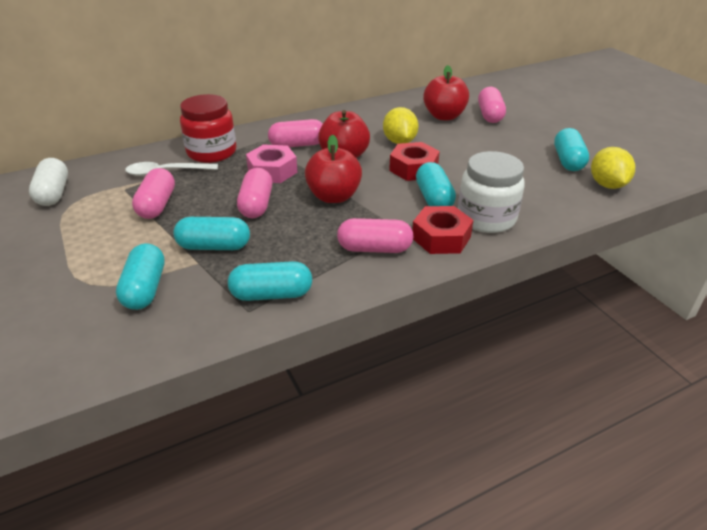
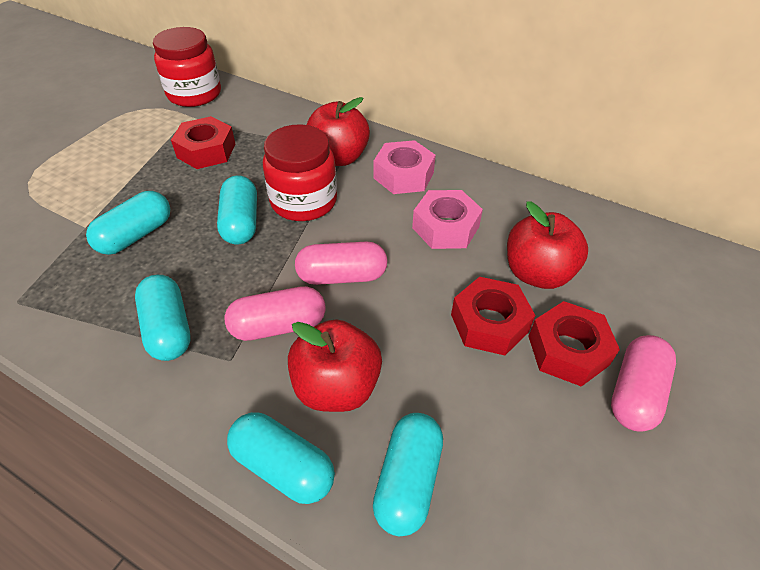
pink capsule: [132,168,175,219] [237,168,272,218] [268,119,323,147] [337,218,413,253] [478,87,506,123] = 5 -> [224,286,326,341] [295,242,387,285] [611,335,676,432] = 3
pink nut: [246,144,297,183] = 1 -> [374,140,436,194] [412,190,483,249] = 2
red jar: [180,94,236,163] = 1 -> [153,27,221,107] [263,124,337,221] = 2
red nut: [389,142,440,181] [412,206,473,254] = 2 -> [171,116,236,169] [451,277,535,355] [528,301,620,387] = 3
white capsule: [29,158,68,206] = 1 -> none = 0
white jar: [458,151,525,233] = 1 -> none = 0
white spoon: [125,162,218,176] = 1 -> none = 0
yellow lemon: [383,107,419,144] [591,147,635,189] = 2 -> none = 0

